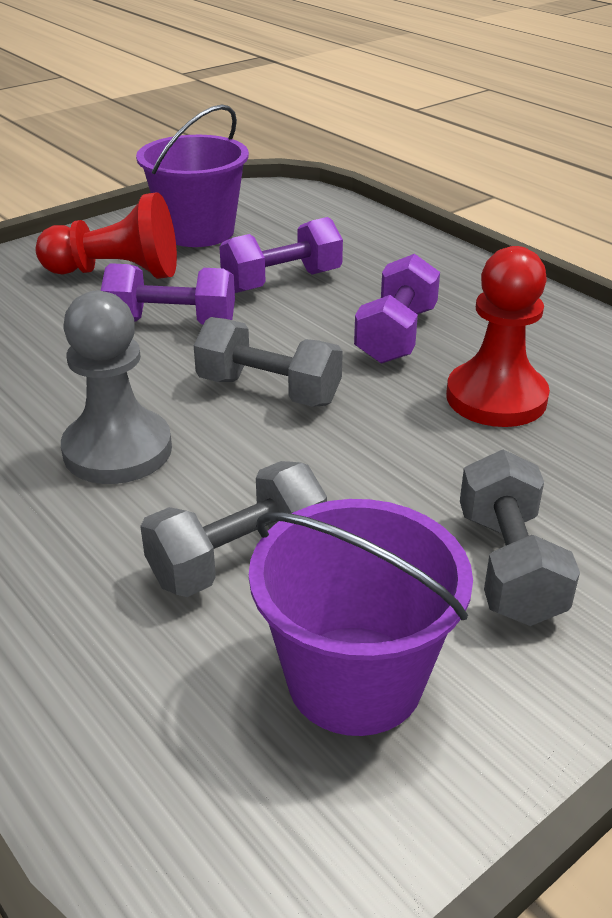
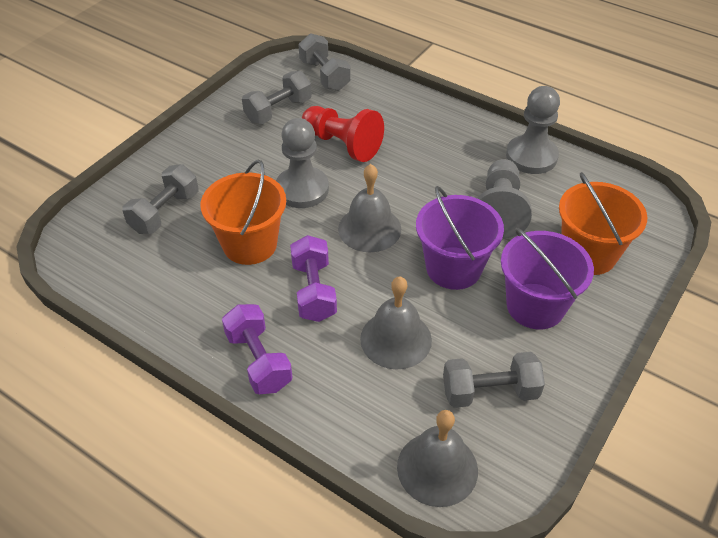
grey bell: none = 0 -> [338,164,401,252] [360,276,432,369] [397,410,478,507] = 3
grey dumbbell: [140,461,327,597] [194,317,343,407] [460,449,580,626] = 3 -> [122,164,198,234] [242,71,312,124] [298,33,351,91] [443,352,545,408] = 4
grey pawn: [61,291,172,484] = 1 -> [276,118,329,208] [477,159,532,239] [506,86,560,174] = 3
orange bucket: none = 0 -> [201,159,286,265] [559,172,647,275] = 2
purple dumbbell: [101,263,235,325] [219,217,343,293] [354,254,440,364] = 3 -> [222,304,293,394] [290,235,337,322] = 2
red pawn: [36,192,177,279] [446,246,550,427] = 2 -> [302,106,384,162] = 1

